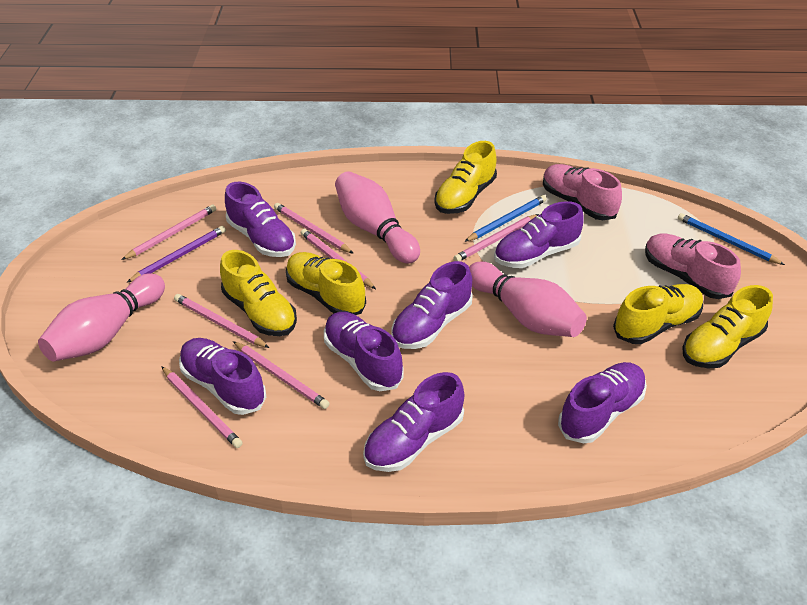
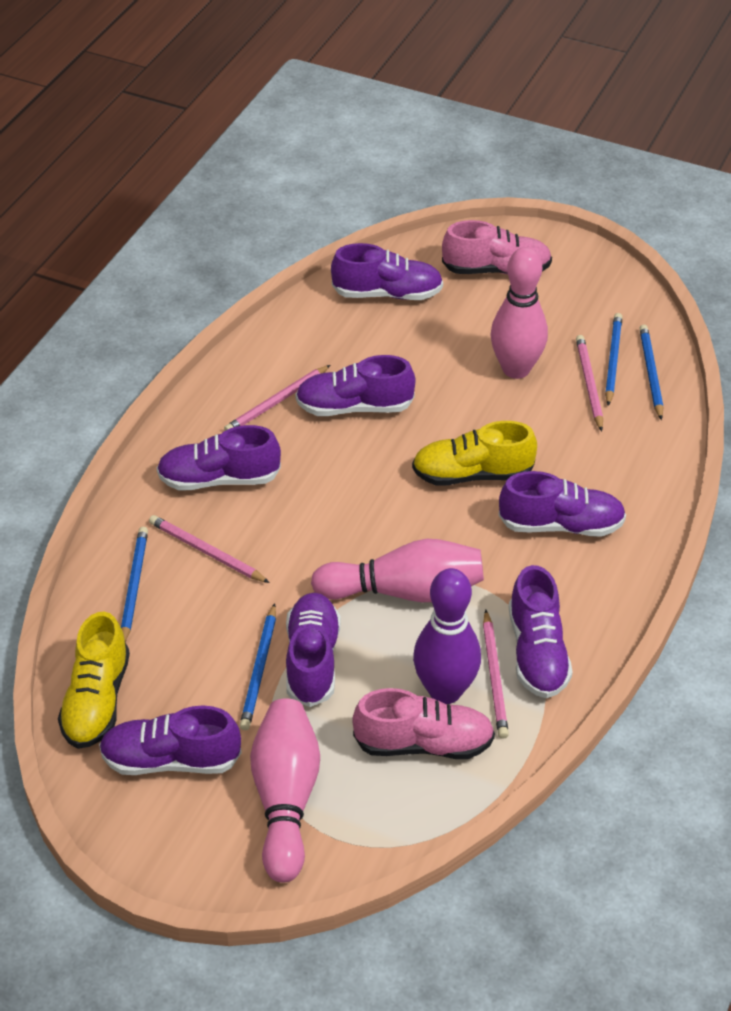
blue pencil: [464,195,547,242] [678,213,785,265] = 2 -> [121,527,148,642] [239,603,276,730] [605,313,623,406] [639,325,663,420] = 4
pink pencil: [121,205,216,260] [161,366,243,448] [174,294,269,348] [233,341,329,409] [274,203,354,254] [301,229,376,289] [453,214,539,261] = 7 -> [149,515,270,583] [224,365,330,431] [483,610,509,739] [576,335,603,431] = 4
purple bowling pin: none = 0 -> [413,568,481,704] = 1
purple pencil: [126,226,226,283] = 1 -> none = 0
yellow shoe: [220,250,297,336] [286,252,366,315] [434,141,497,214] [613,284,704,344] [682,285,773,369] = 5 -> [58,612,130,749] [412,421,537,486] = 2

